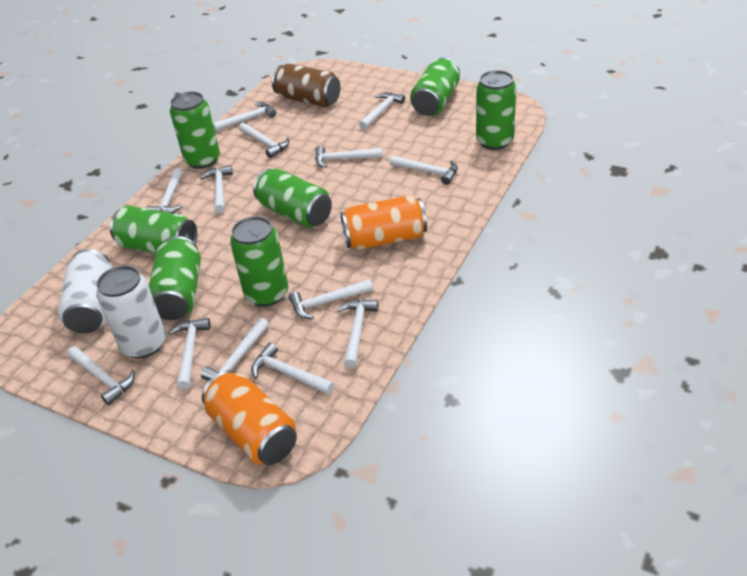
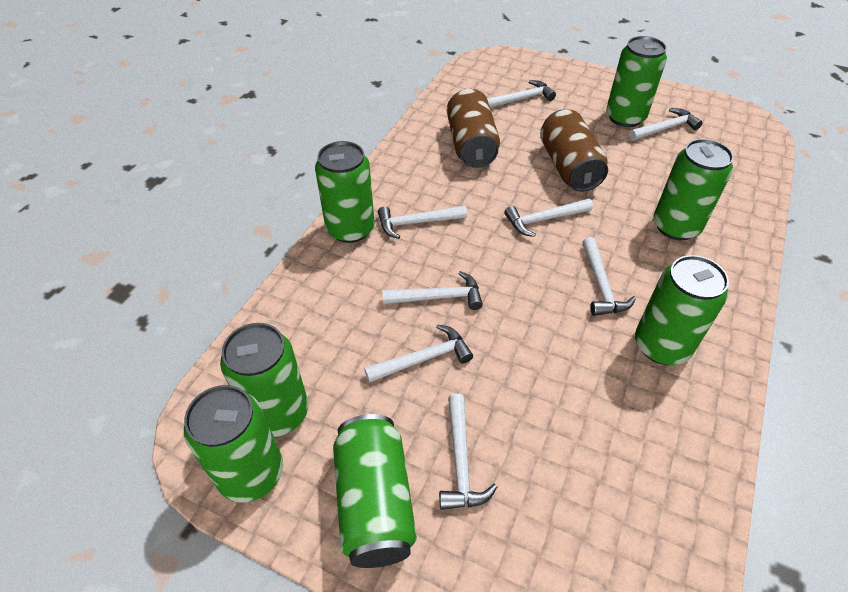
brown can: [272,64,341,107] = 1 -> [447,89,500,168] [540,109,608,192] = 2
orange can: [202,370,297,465] [340,195,427,250] = 2 -> none = 0
white can: [58,249,112,334] [96,265,166,358] = 2 -> none = 0
white hammer: [67,346,135,405] [147,168,183,213] [169,318,211,389] [200,165,233,213] [201,318,269,380] [213,102,276,132] [239,123,289,158] [251,343,334,395] [289,279,373,320] [315,146,383,168] [337,299,378,368] [359,92,405,130] [390,156,458,185] = 13 -> [364,324,473,383] [378,206,467,239] [383,271,483,310] [439,394,497,510] [487,80,556,108] [504,199,593,237] [582,237,636,316] [629,108,703,141] = 8

